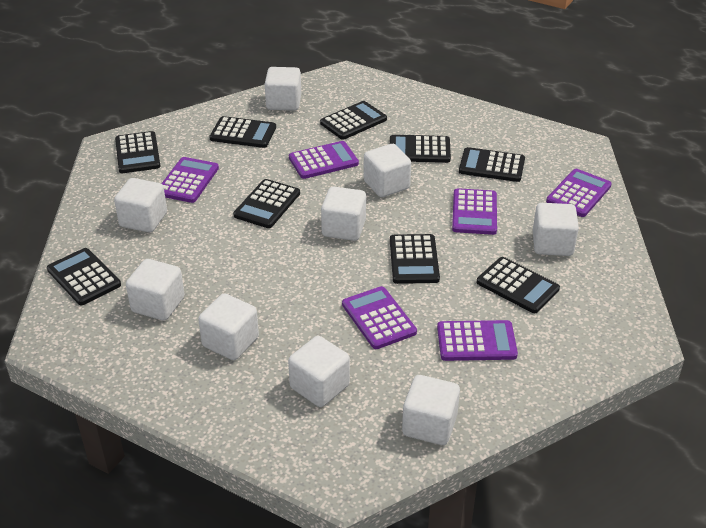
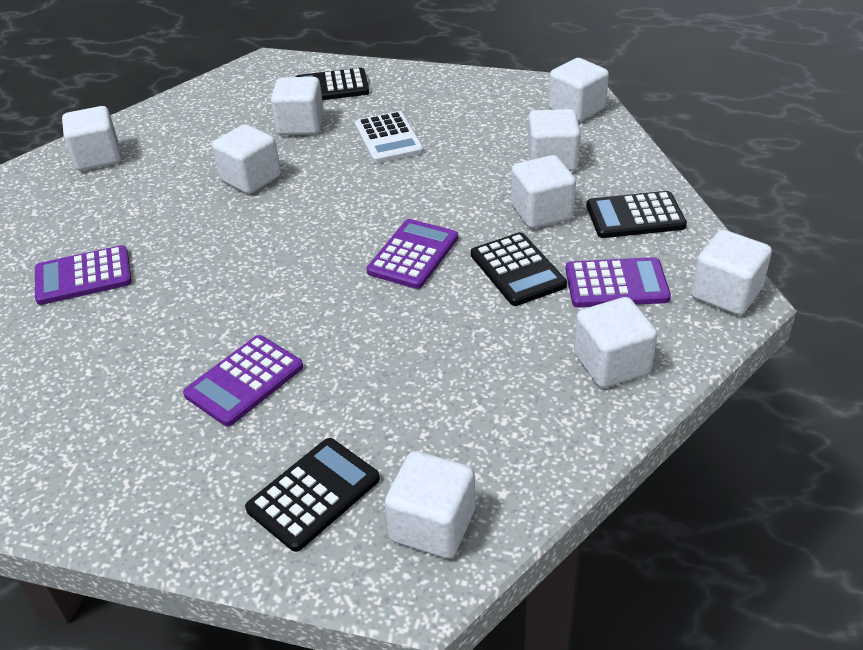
black calculator: [47,248,121,305] [115,131,161,173] [209,116,276,148] [233,179,300,228] [320,101,387,140] [390,135,451,163] [390,234,440,284] [459,147,525,182] [477,257,560,313] = 9 -> [245,438,380,552] [296,68,369,100] [471,232,567,306] [586,191,687,238] = 4
purple calculator: [161,157,219,203] [289,141,359,179] [342,286,417,349] [437,320,518,361] [452,188,497,235] [546,169,612,217] = 6 -> [35,245,132,305] [183,335,303,426] [367,219,458,289] [566,257,671,307] = 4
white calculator: none = 0 -> [355,111,424,163] = 1

